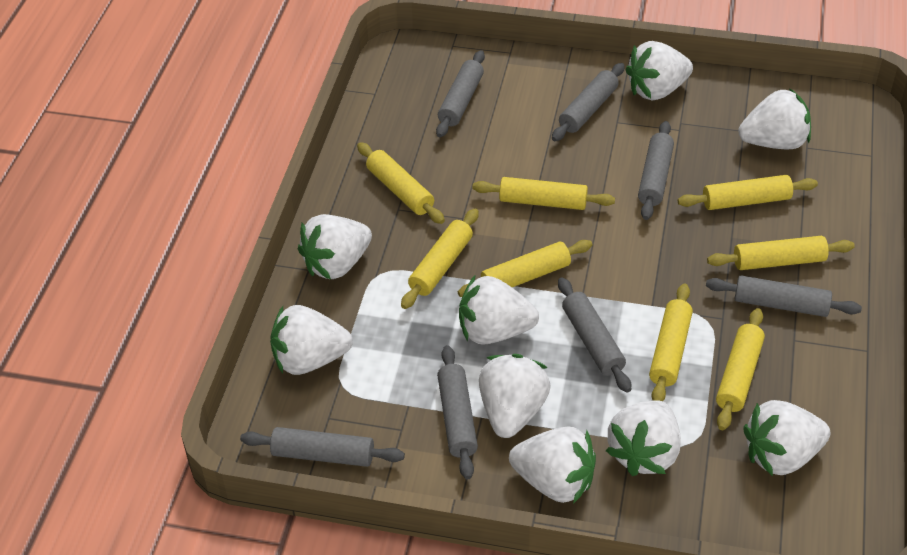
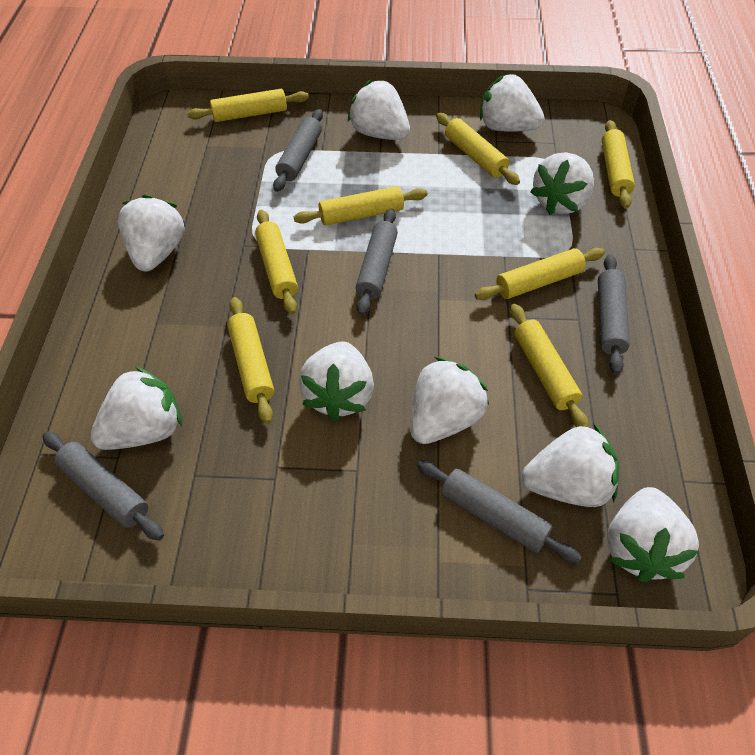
grey rolling pin: [240,427,405,467] [436,50,485,137] [437,345,478,479] [552,63,625,141] [558,277,631,393] [638,121,674,220] [706,275,862,317] = 7 -> [42,432,164,541] [273,109,323,192] [356,209,398,316] [417,460,582,564] [598,254,630,375] = 5

